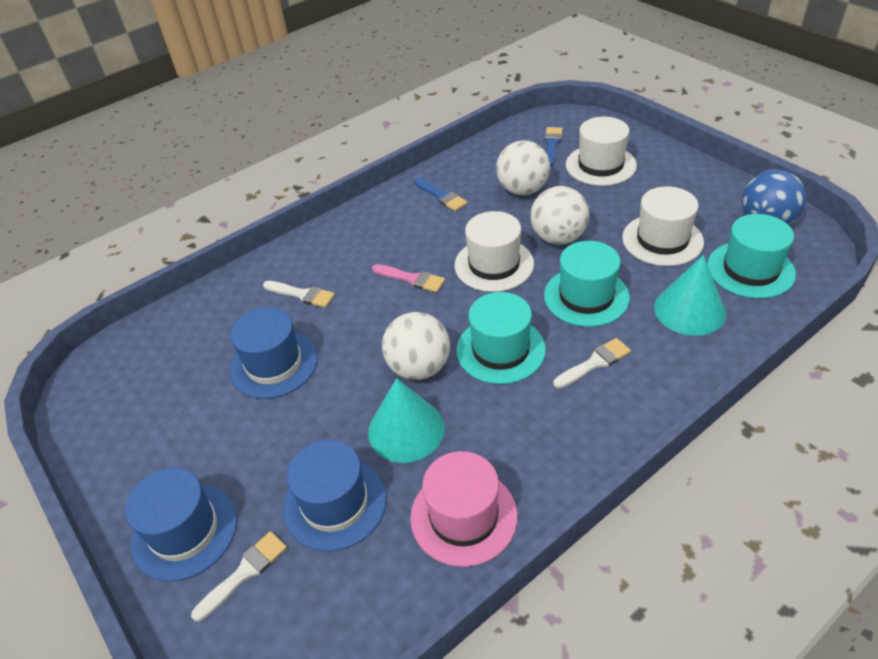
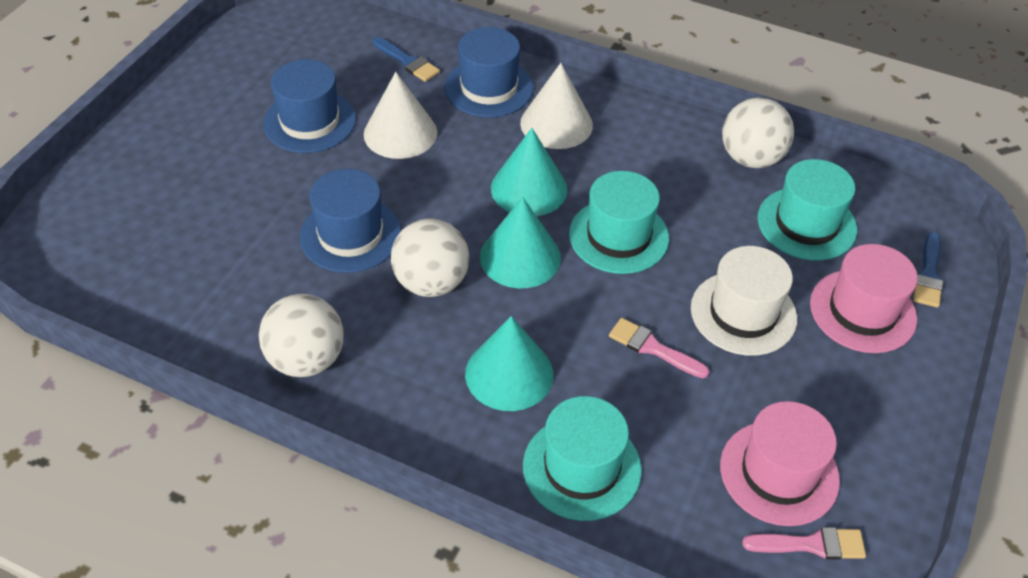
blue ball: [742,169,806,225] = 1 -> none = 0
pink brush: [372,264,445,293] = 1 -> [609,318,710,378] [742,527,866,560] = 2
pink hat: [410,451,518,567] = 1 -> [720,401,840,526] [810,244,918,353] = 2
turquoise cone: [368,378,444,463] [654,255,726,336] = 2 -> [465,316,554,411] [480,197,561,288] [491,128,567,216] = 3
white brush: [191,531,287,622] [263,281,335,308] [553,338,631,389] = 3 -> none = 0
white cone: none = 0 -> [364,72,437,159] [520,63,593,149] = 2
white hat: [455,211,534,292] [566,117,637,186] [622,186,704,266] = 3 -> [691,246,797,356] = 1

